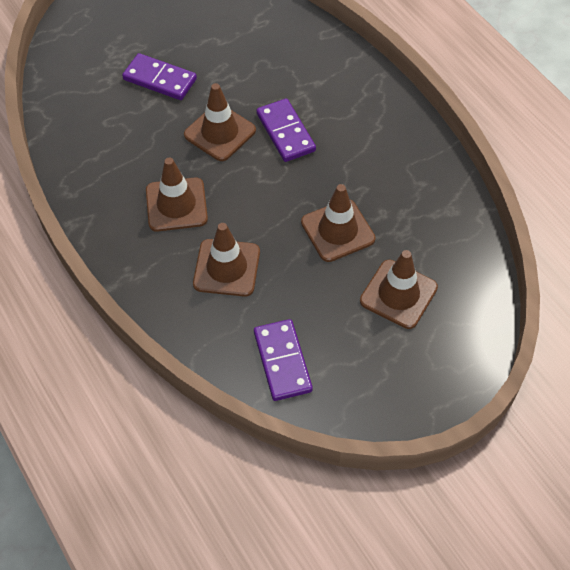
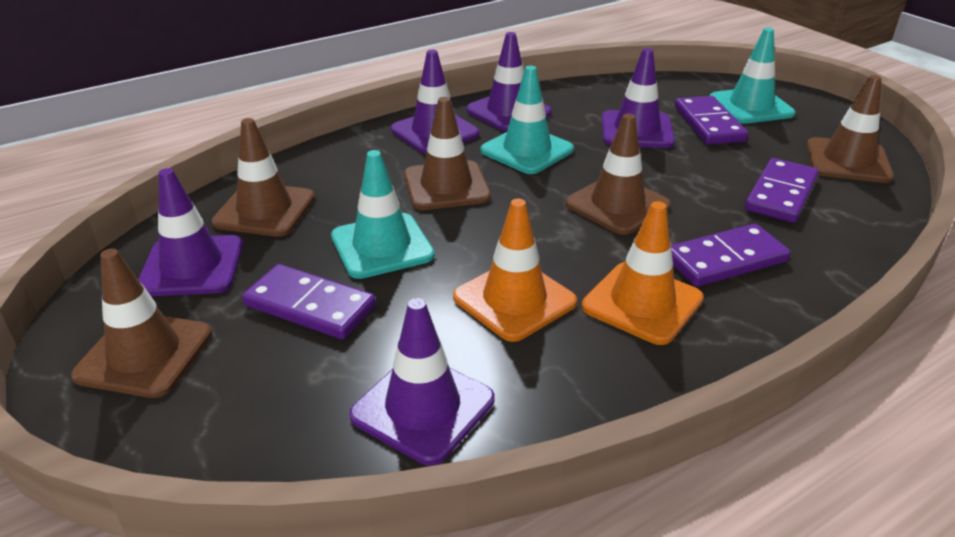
orange traffic cone: none = 0 -> [453,199,577,342] [582,201,704,345] = 2
purple domino: [122,53,197,100] [254,319,313,401] [257,98,316,162] = 3 -> [242,264,376,339] [671,224,791,287] [675,96,748,145] [745,158,819,223] = 4
purple traffic cone: none = 0 -> [138,168,243,296] [349,298,494,465] [391,50,479,153] [466,32,552,131] [601,48,675,148] = 5
turquoise traffic cone: none = 0 -> [331,150,435,279] [480,66,574,174] [710,28,795,124] = 3

